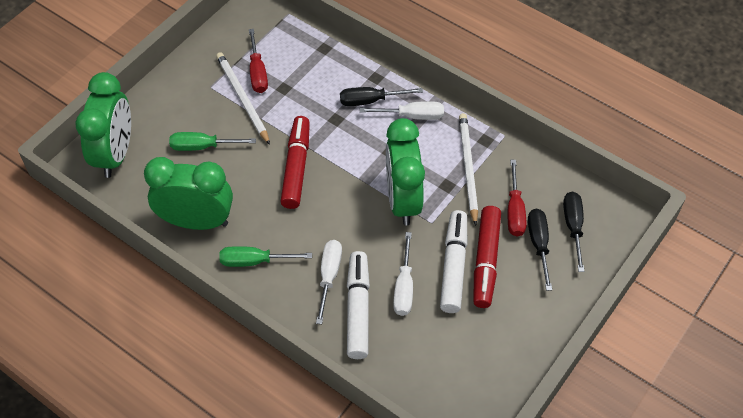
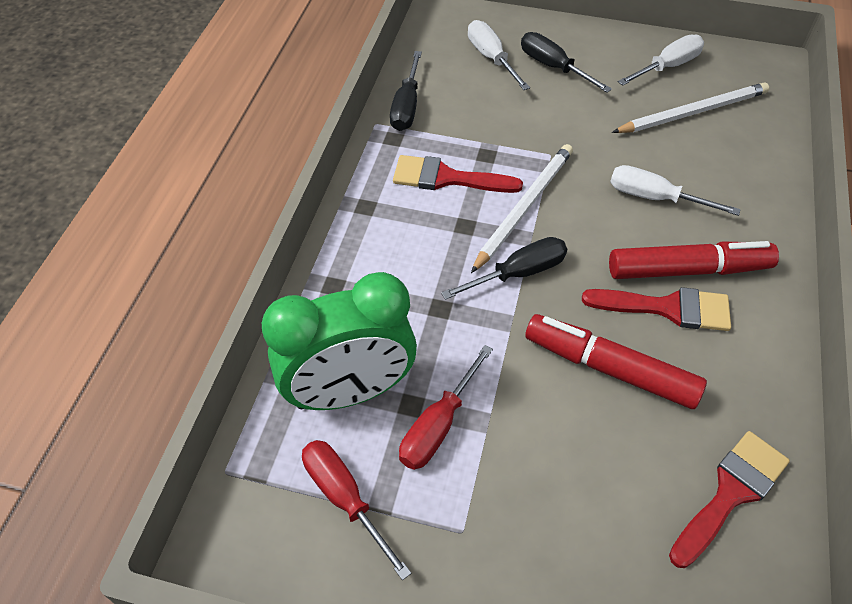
green clock: [75,72,131,178] [144,157,233,230] [386,118,425,226] = 3 -> [262,272,417,410] = 1
green screwdriver: [169,132,256,151] [219,246,312,267] = 2 -> none = 0
red brush: none = 0 -> [393,155,523,193] [582,287,731,331] [669,431,790,568] = 3
white marker: [347,251,370,359] [440,210,467,313] = 2 -> none = 0

